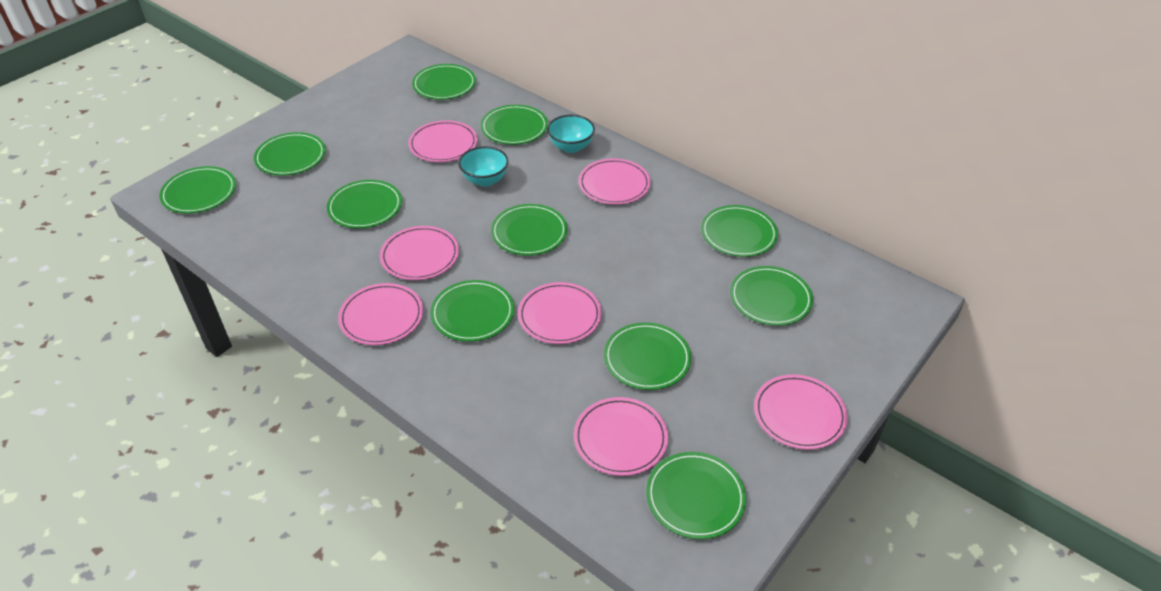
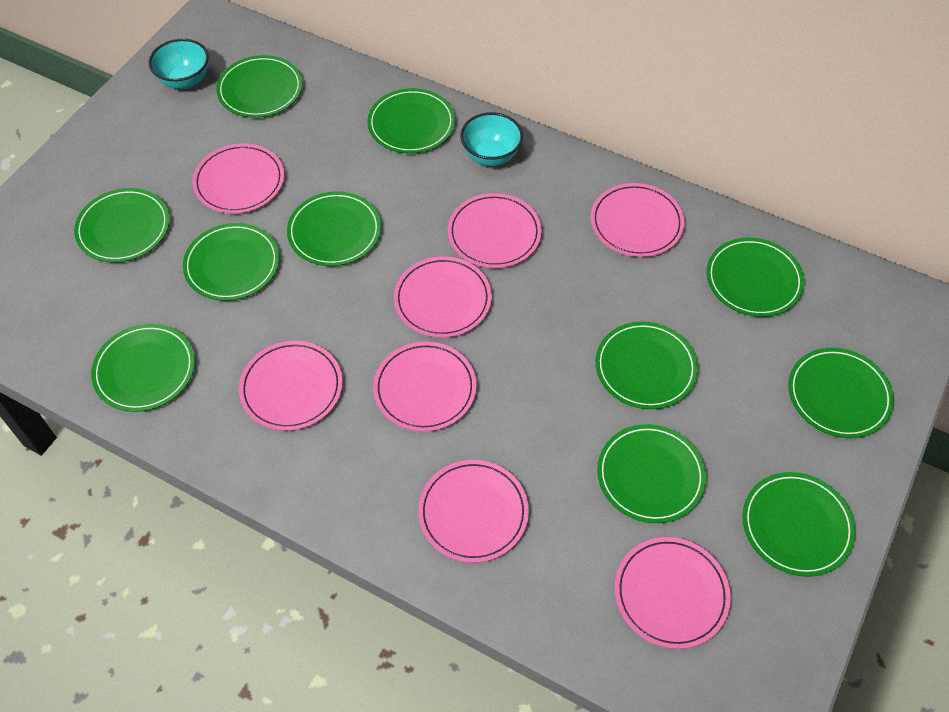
pink plate: [338,283,423,345] [380,226,459,280] [408,120,478,162] [518,282,601,344] [574,397,668,476] [578,158,651,205] [754,374,848,450] = 7 -> [192,143,284,214] [239,341,343,431] [373,342,477,432] [394,257,492,338] [418,460,529,563] [448,193,542,268] [591,183,684,257] [615,537,731,649] = 8

